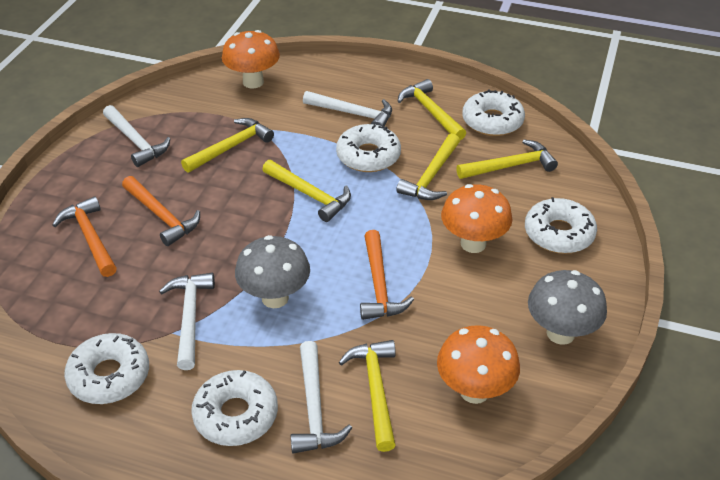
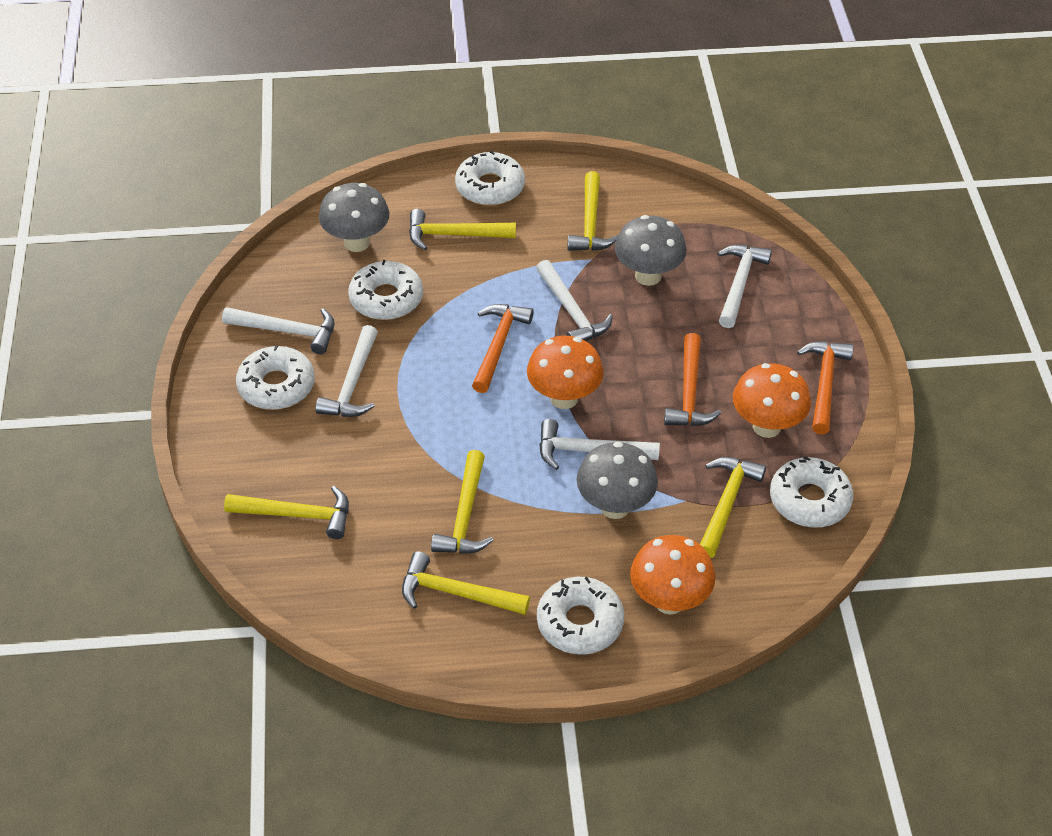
grey mushroom: [235,235,310,308] [528,270,607,345] = 2 -> [319,183,389,252] [577,442,658,519] [615,215,687,286] = 3
white hammer: [103,105,170,167] [159,273,215,370] [291,341,352,453] [303,91,392,127] = 4 -> [222,307,334,354] [315,325,378,417] [536,260,613,341] [539,419,660,470] [718,245,772,328] = 5

